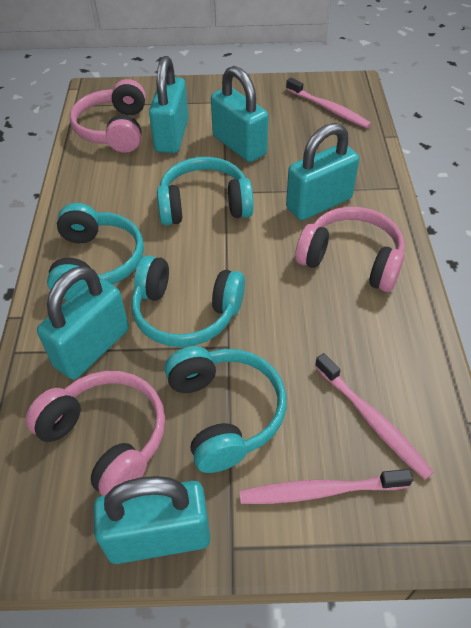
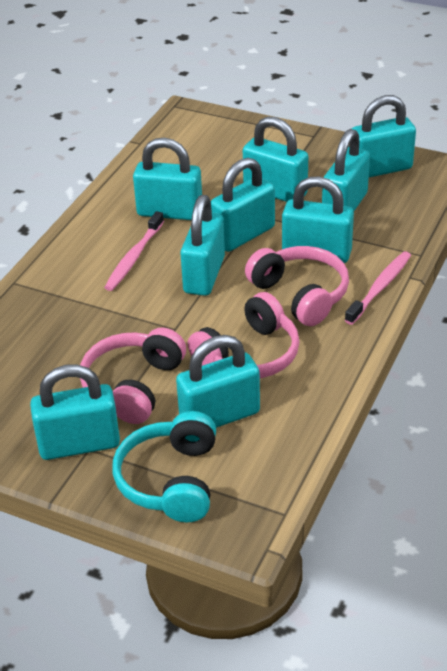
pink toothbrush: [239,469,413,504] [286,78,371,128] [315,353,434,480] = 3 -> [104,211,164,291] [345,251,411,325] = 2
turquoise headphones: [47,203,144,300] [131,255,245,347] [157,157,254,226] [164,346,287,473] = 4 -> [113,411,216,522] = 1
turquoise padlock: [37,266,129,380] [94,476,210,564] [149,56,188,153] [211,66,268,162] [286,123,359,220] = 5 -> [30,364,120,460] [133,137,202,220] [176,335,260,428] [180,195,225,296] [211,158,275,252] [243,116,308,202] [282,176,354,263] [322,129,370,211] [352,95,416,178] = 9

